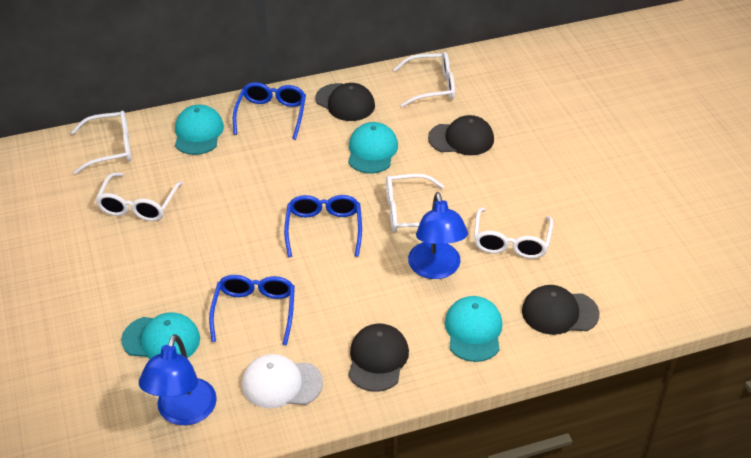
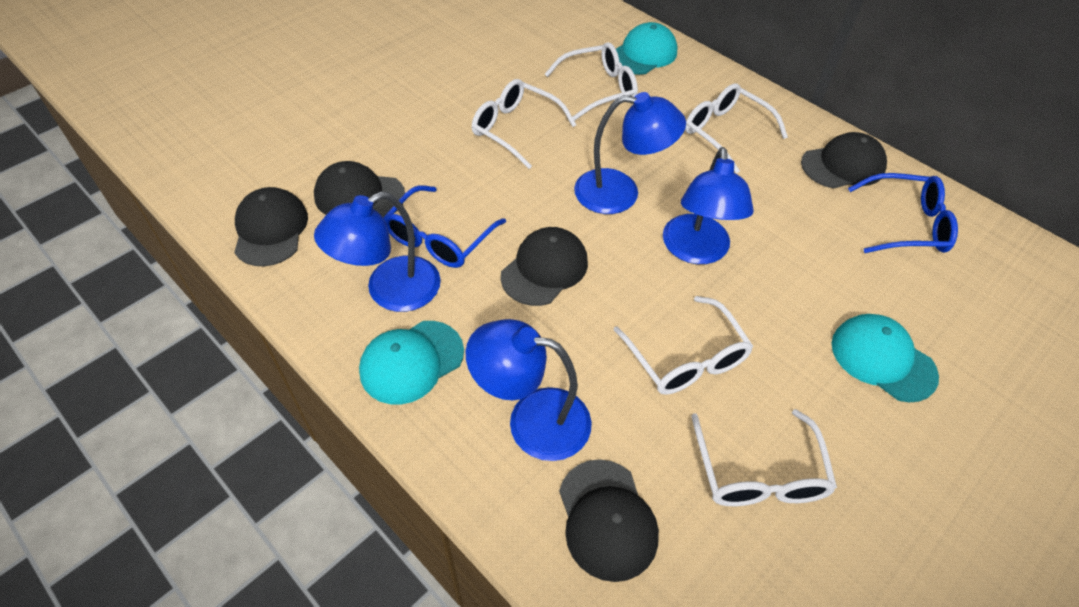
black cap: [315,83,375,121] [348,323,409,392] [428,115,494,155] [522,285,599,335] = 4 -> [234,187,308,266] [314,161,405,217] [501,227,588,306] [559,459,659,582] [801,132,887,188] = 5
blue glasses: [209,275,295,345] [233,82,306,140] [284,195,362,257] = 3 -> [383,185,506,268] [848,173,958,253] = 2
blue lamp: [139,334,217,425] [408,192,468,279] = 2 -> [314,192,441,312] [466,319,592,461] [574,92,686,214] [663,147,754,264] = 4
turquoise cap: [121,312,200,359] [175,105,224,155] [348,122,398,173] [445,296,502,362] = 4 -> [359,321,464,404] [616,22,678,75] [831,314,939,403] = 3
white cap: [242,354,323,408] = 1 -> none = 0

